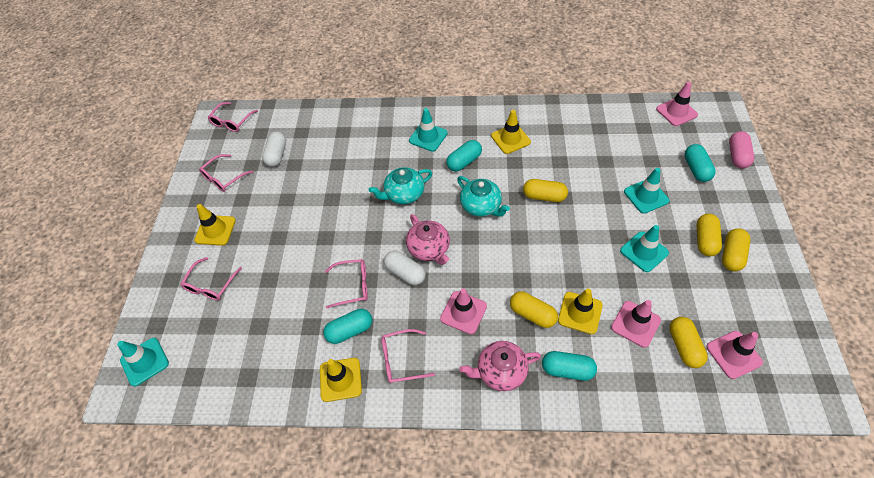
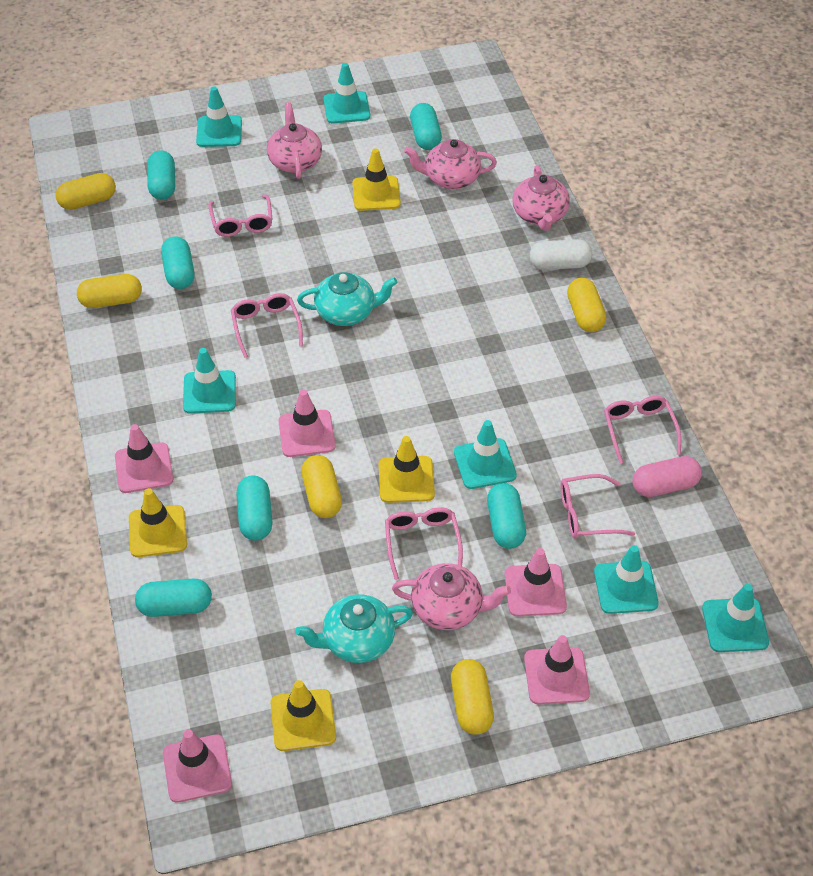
pink teapot: [406,214,450,265] [459,341,541,391] = 2 -> [267,102,322,179] [392,563,511,630] [404,139,497,189] [513,165,570,231] = 4
pink traffic cone: [440,288,487,334] [611,300,661,348] [656,82,698,126] [706,331,763,379] = 4 -> [115,424,173,493] [163,730,232,803] [278,390,336,457] [505,548,567,617] [524,635,590,705] = 5
turquoise capsule: [323,309,372,344] [446,140,482,172] [542,351,597,381] [685,144,716,182] = 4 -> [135,579,212,617] [147,150,175,200] [161,236,194,289] [236,475,272,541] [410,103,442,150] [487,483,526,549] = 6
turquoise traffic cone: [117,338,169,387] [409,108,448,152] [620,225,669,272] [624,168,670,214] = 4 -> [183,348,236,414] [196,87,242,147] [324,63,370,124] [454,420,517,489] [594,545,659,614] [702,584,769,652] = 6
white capsule: [262,132,286,167] [384,250,426,285] = 2 -> [530,239,592,270] = 1

